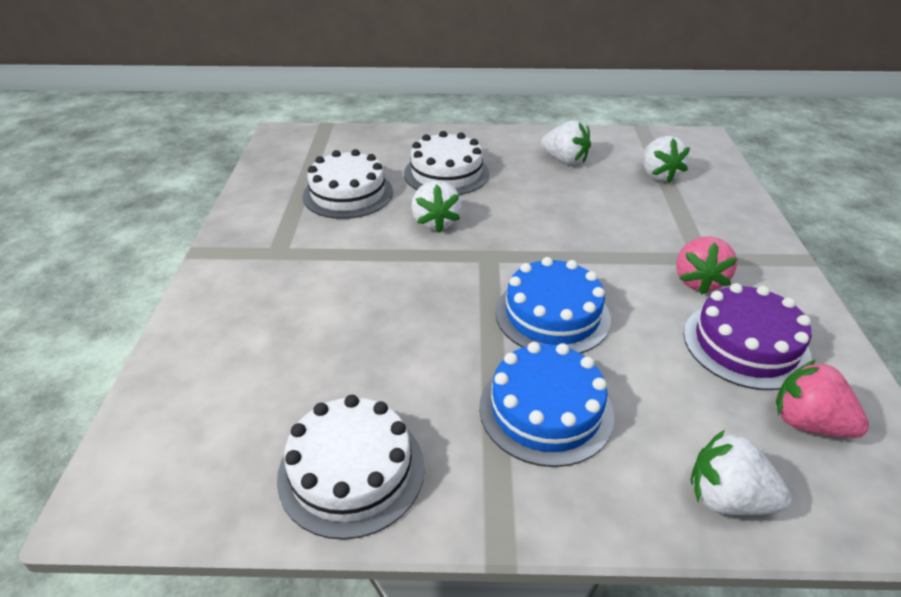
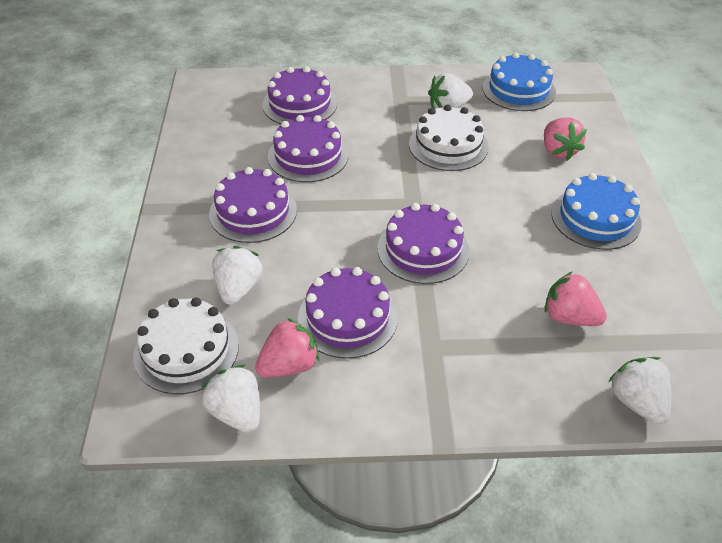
pink strawberry: [676,236,738,294] [776,360,869,438] = 2 -> [255,318,319,378] [544,118,587,161] [545,271,607,326] = 3
purple cake: [683,283,812,390] = 1 -> [209,167,297,243] [262,66,337,124] [268,115,348,182] [298,267,398,359] [377,203,469,284] = 5
white cake: [277,395,425,540] [303,149,393,219] [404,131,489,195] = 3 -> [133,297,239,394] [409,105,489,171] = 2

